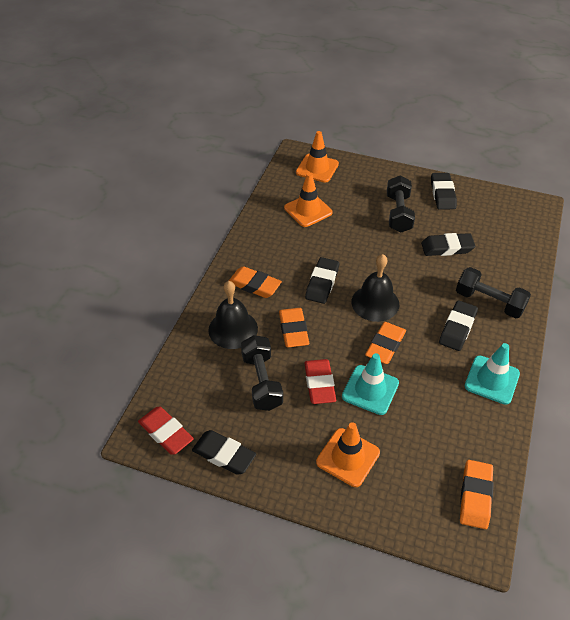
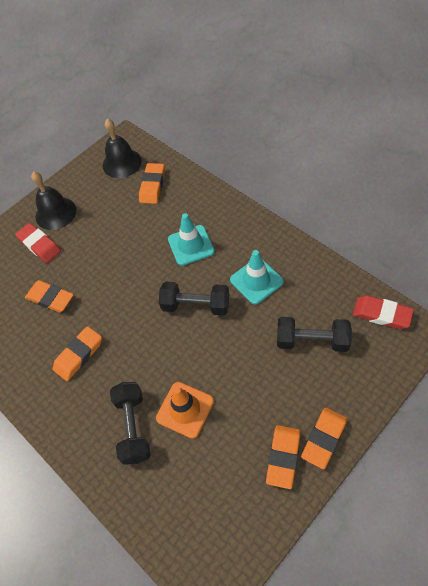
black eraser: [192,430,256,475] [305,257,339,304] [421,233,475,256] [431,173,457,210] [439,300,478,351] = 5 -> none = 0
orange eraser: [229,266,282,298] [279,308,309,347] [365,322,406,364] [460,460,494,529] = 4 -> [25,280,74,312] [53,326,102,381] [139,163,165,204] [266,425,301,489] [301,408,348,469] = 5
orange traffic cone: [284,173,333,227] [296,131,339,183] [316,422,380,487] = 3 -> [156,382,214,439] = 1

